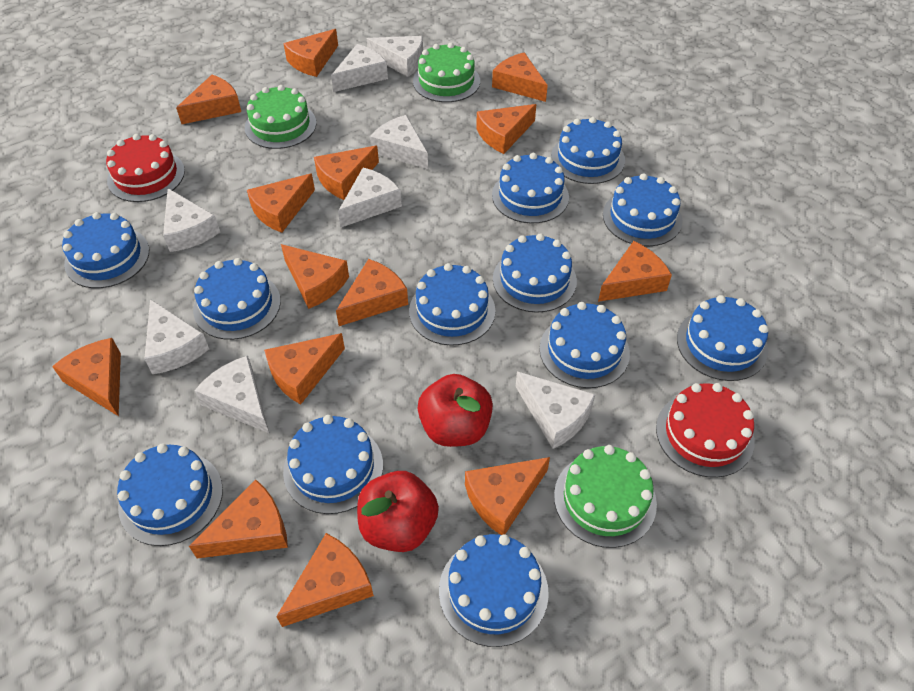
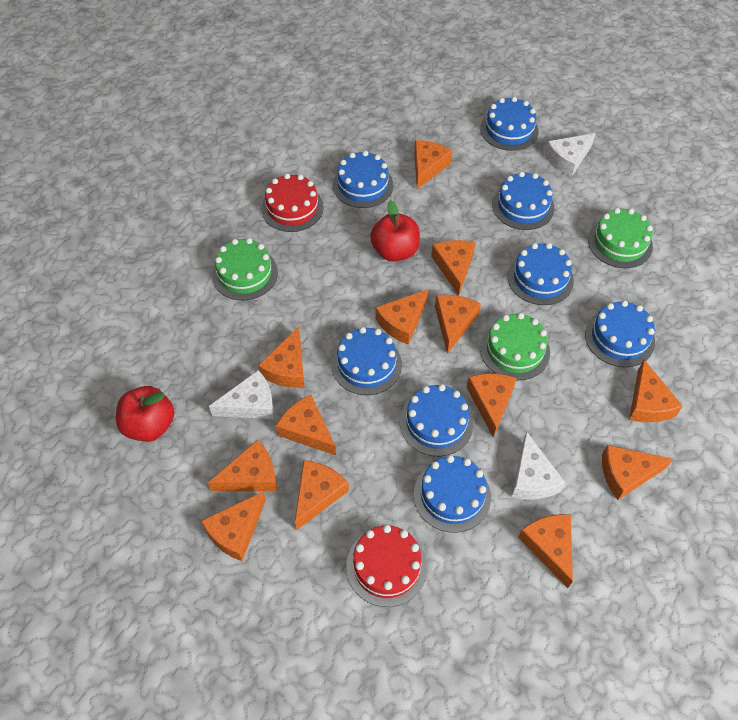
blue cake: [62,212,149,288] [117,444,223,546] [193,258,281,340] [283,415,383,514] [409,263,495,346] [439,534,549,647] [492,153,569,223] [493,234,577,313] [540,302,630,388] [551,117,625,184] [603,173,682,246] [677,295,769,381] = 12 -> [332,327,402,395] [333,151,393,208] [400,384,473,456] [414,455,491,533] [480,97,539,151] [492,171,555,230] [508,243,574,305] [585,300,655,367] = 8
orange cheese: [52,338,121,416] [176,75,241,124] [189,480,288,558] [247,173,315,233] [264,333,345,405] [276,533,374,627] [281,244,349,309] [283,29,338,77] [314,146,379,200] [336,259,408,326] [465,457,550,535] [476,104,536,154] [492,52,548,102] [598,241,672,302] = 14 -> [201,491,266,561] [208,440,277,491] [258,327,304,388] [276,395,336,455] [295,460,349,530] [375,289,429,344] [414,140,453,189] [431,240,476,296] [435,295,481,354] [466,373,517,437] [518,514,573,588] [602,445,673,500] [629,360,683,422] = 13
white cheese: [144,299,209,374] [163,189,220,252] [194,356,269,433] [331,44,388,92] [338,168,402,228] [366,36,423,77] [370,115,428,169] [515,372,595,449] = 8 -> [209,370,274,419] [512,431,566,500] [545,133,596,177] = 3

